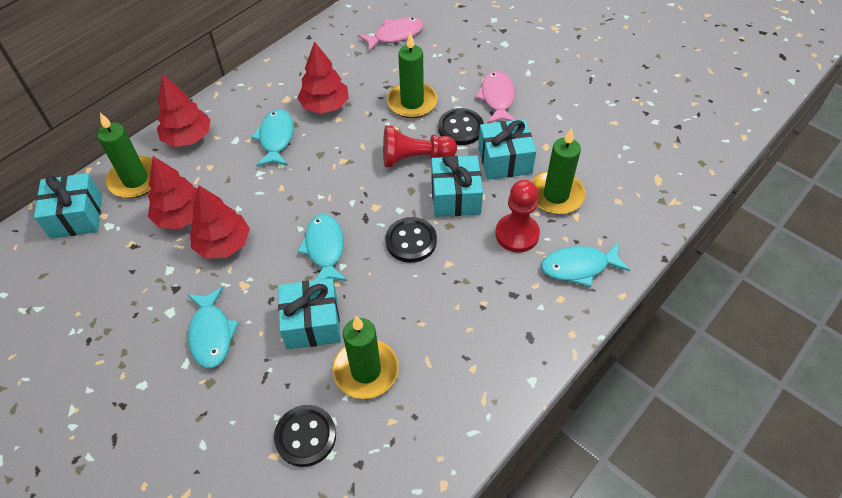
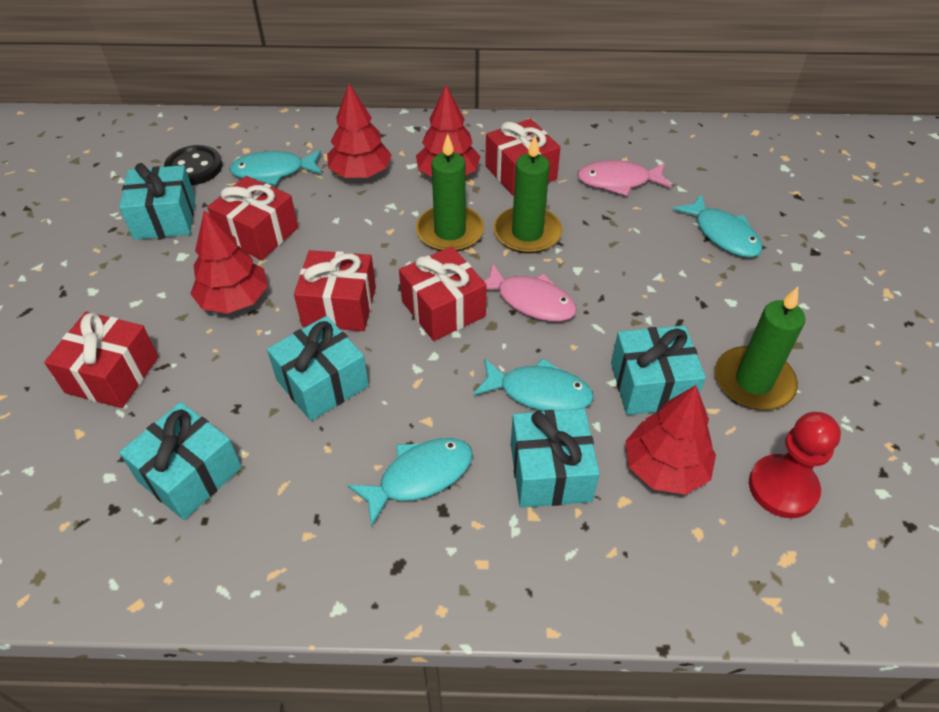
black button: [274,405,336,467] [385,217,437,263] [438,108,484,145] = 3 -> [164,145,222,185] = 1
green candle: [97,113,152,198] [333,316,399,399] [387,33,437,118] [531,128,585,214] = 4 -> [416,134,484,252] [494,136,562,254] [715,287,805,410] = 3
red gift: none = 0 -> [44,312,159,408] [207,176,298,260] [294,250,376,331] [399,246,487,341] [485,119,561,196] = 5
red pawn: [383,125,457,167] [495,180,540,252] = 2 -> [749,412,841,518] = 1
turquoise gift: [34,173,102,239] [278,278,341,349] [431,155,483,217] [478,119,536,180] = 4 -> [119,163,196,240] [119,402,242,520] [267,316,369,421] [511,409,600,508] [611,325,706,415] = 5

